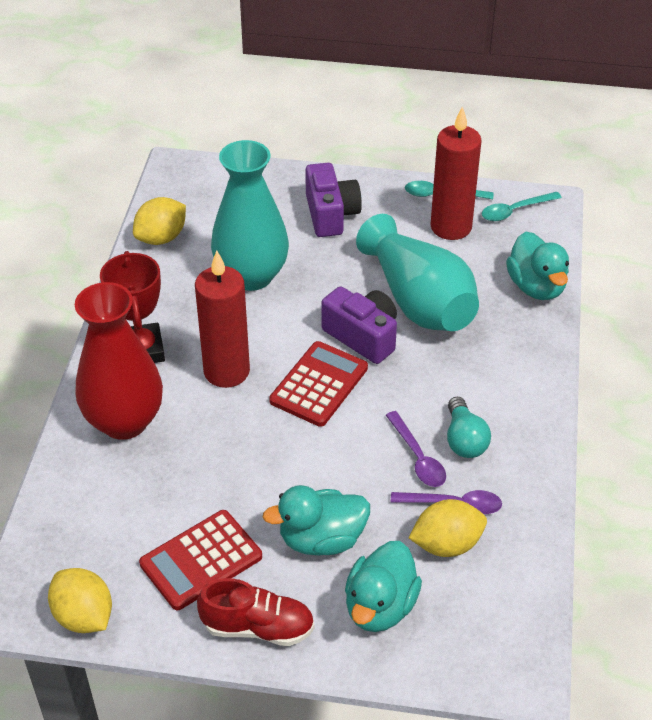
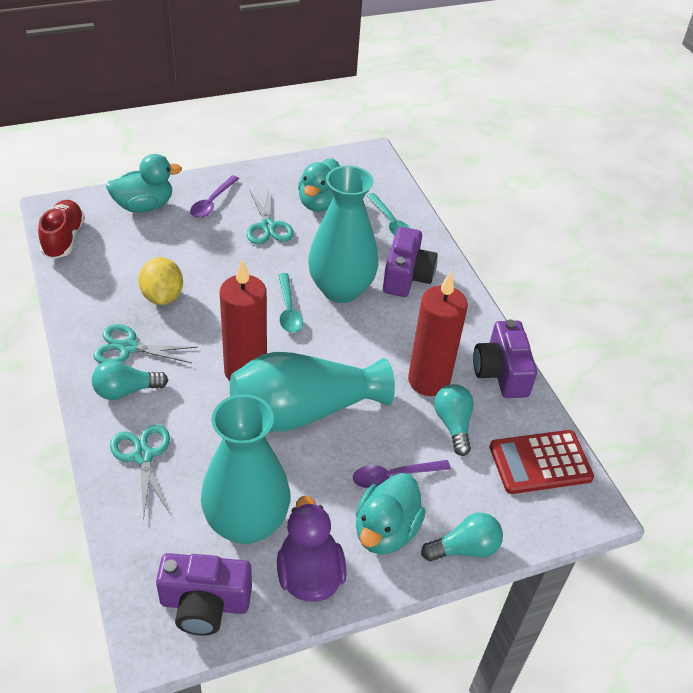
purple camera: [305,163,362,237] [321,286,397,364] = 2 -> [156,553,252,636] [383,227,438,297] [473,319,537,398] = 3
purple duck: none = 0 -> [277,496,347,602] = 1
red calculator: [139,510,262,610] [269,341,368,427] = 2 -> [489,430,594,494] = 1
red trophy: [100,251,165,363] = 1 -> none = 0
red vase: [75,282,163,440] = 1 -> none = 0
turquoise light bulb: [447,397,491,458] = 1 -> [92,360,168,400] [421,513,503,561] [434,384,474,456] = 3
turquoise scissors: none = 0 -> [93,324,198,364] [110,424,170,520] [246,188,294,244] = 3
turquoise vase: [211,140,289,291] [356,214,479,331] = 2 -> [201,394,291,544] [230,352,395,432] [308,165,379,303] = 3
yellow lemon: [48,568,112,633] [133,197,186,245] [409,499,487,557] = 3 -> [138,257,183,305] = 1

